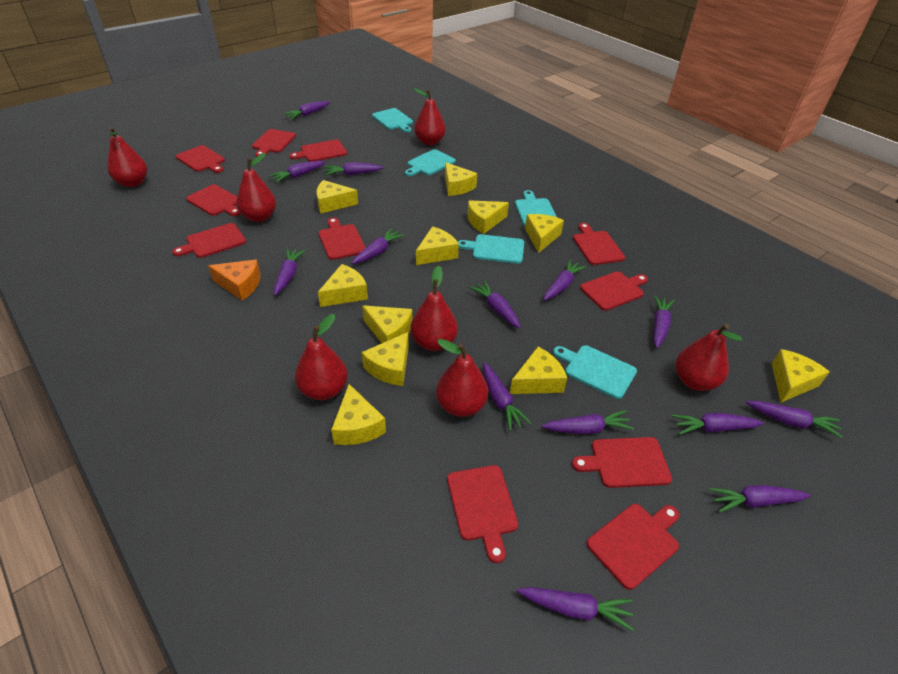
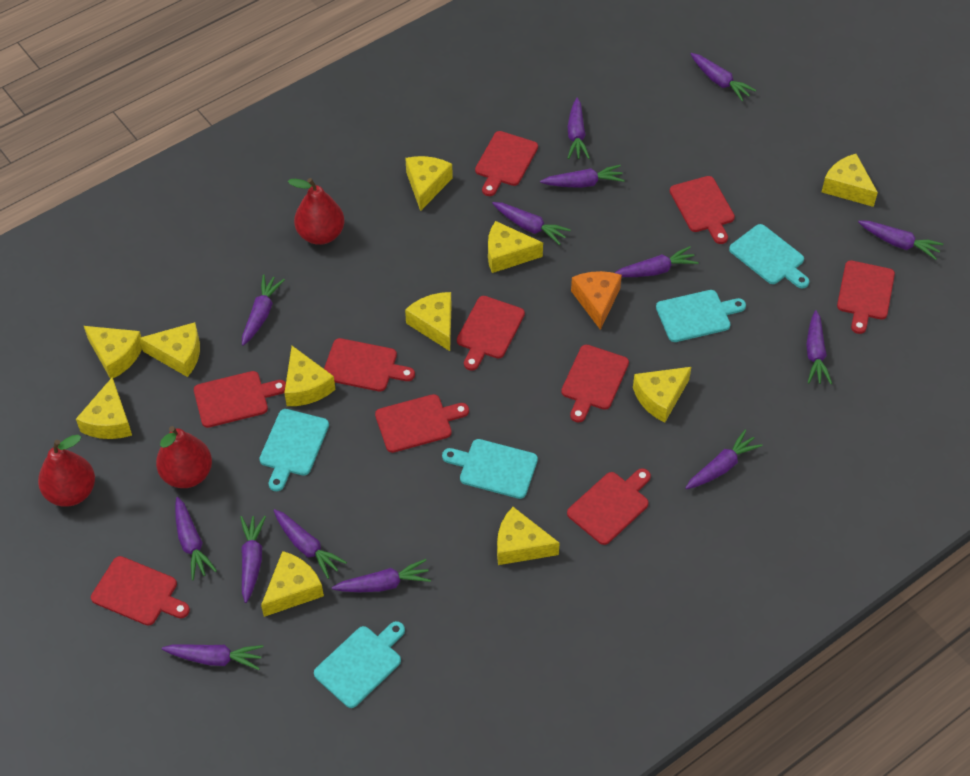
red cutting board: [172,223,246,258] [176,145,225,173] [186,185,241,216] [252,129,296,157] [289,140,347,162] [318,217,366,260] [447,465,518,563] [572,437,672,488] [573,223,625,265] [580,271,648,311] [587,504,680,590] = 11 -> [91,556,190,625] [194,371,286,428] [324,338,415,391] [375,394,469,453] [457,296,525,371] [475,131,538,196] [561,345,629,423] [567,468,651,545] [670,176,735,244] [837,260,895,334] = 10
red pear: [107,127,147,187] [236,153,276,222] [295,314,348,400] [410,266,458,351] [414,89,446,145] [436,339,488,417] [676,324,743,391] = 7 -> [38,435,95,506] [156,426,212,488] [288,178,344,245] = 3

